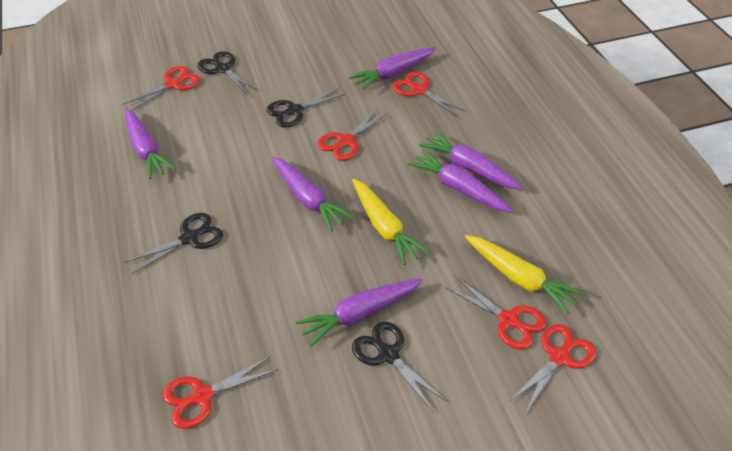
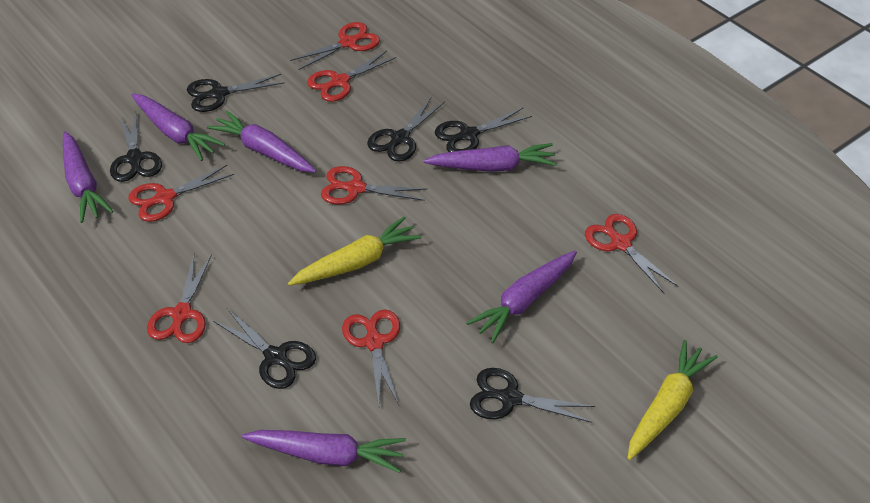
black scissors: [124,213,223,274] [197,51,259,95] [266,87,347,128] [352,322,448,413] = 4 -> [110,111,162,182] [187,74,285,112] [213,309,316,389] [367,96,445,162] [435,108,532,152] [470,368,595,423] = 6
red scissors: [122,66,200,111] [162,356,278,429] [317,108,388,161] [392,72,466,117] [445,276,546,350] [509,324,596,414] = 6 -> [129,165,234,222] [147,254,212,343] [290,22,380,70] [307,51,396,102] [321,166,427,205] [342,310,400,405] [585,214,678,293] = 7

